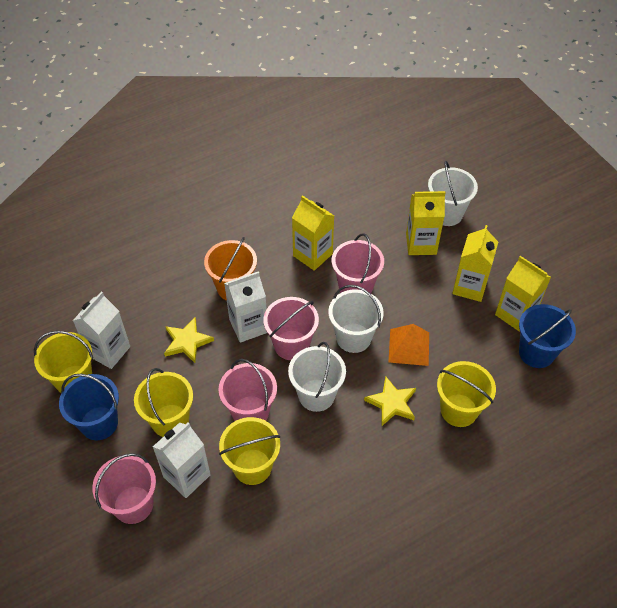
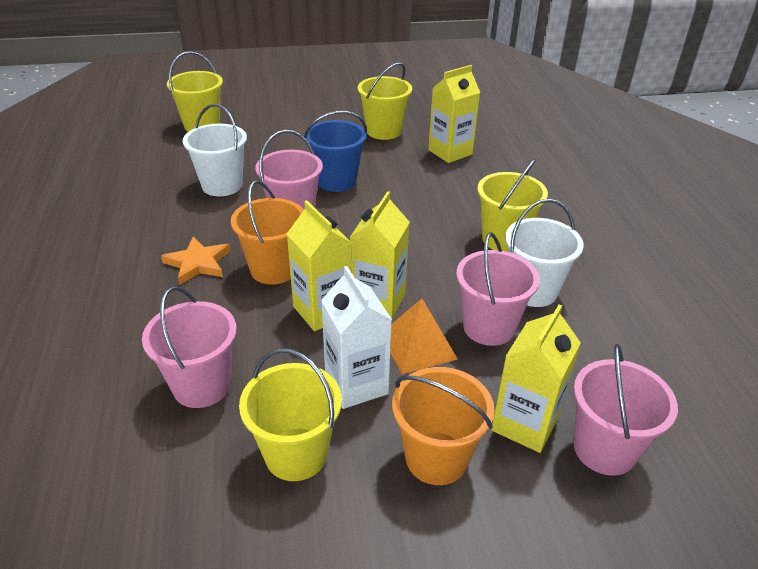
blue bucket: [59,374,119,440] [519,304,576,368] = 2 -> [304,111,367,192] = 1
orange bucket: [204,237,257,301] = 1 -> [231,180,304,285] [392,367,495,485] = 2
orange star: none = 0 -> [161,237,231,285] = 1
white bucket: [288,342,346,412] [328,285,384,353] [428,161,478,226] = 3 -> [183,104,247,196] [505,199,584,307] = 2
white carton: [73,291,130,369] [153,422,211,498] [224,271,267,343] = 3 -> [321,266,392,409] = 1
yellow star: [164,317,214,363] [364,376,416,426] = 2 -> none = 0

